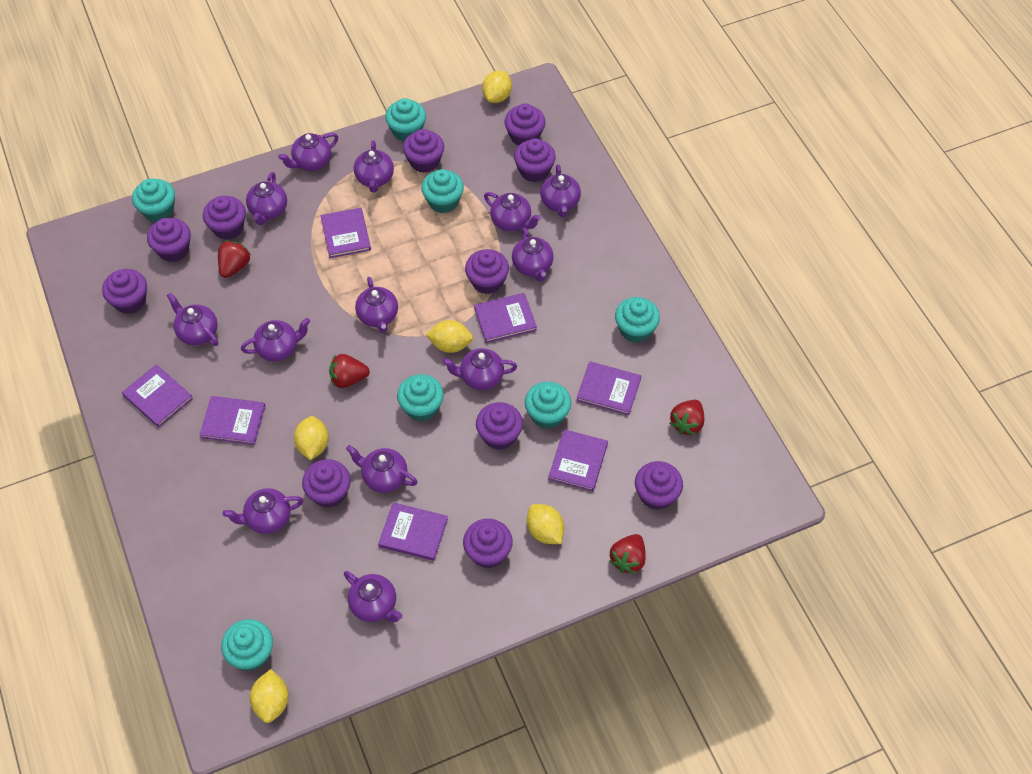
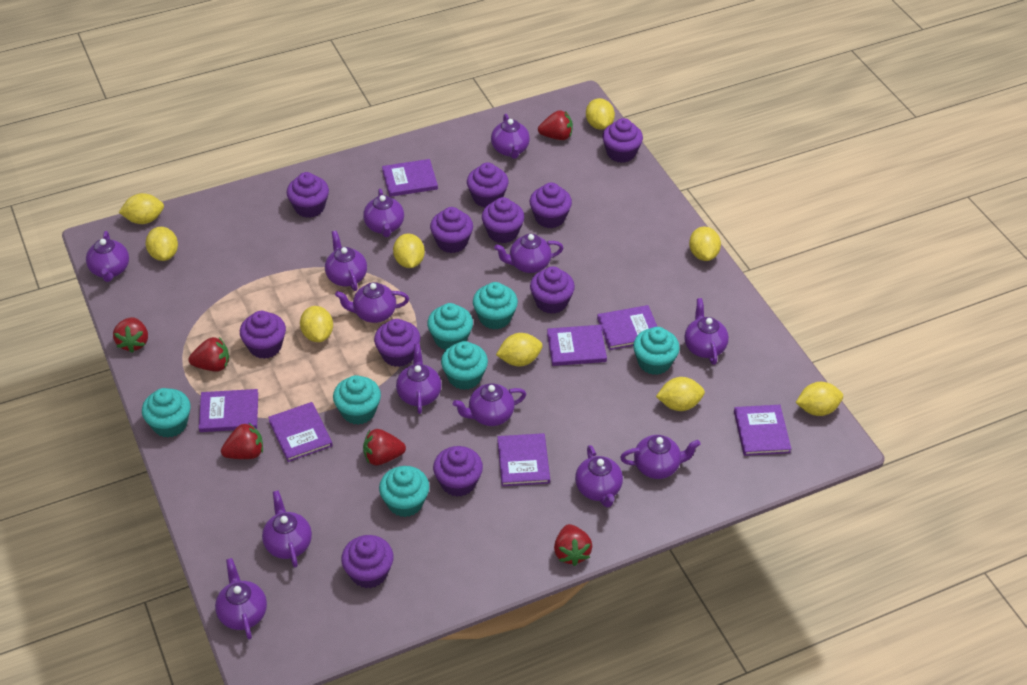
red strawberry: [218,241,251,278] [329,354,370,388] [609,534,646,574] [670,400,704,435] = 4 -> [113,317,148,353] [188,337,229,372] [221,422,263,459] [363,429,406,465] [538,110,573,140] [554,524,592,566] = 6
yellow lemon: [250,669,289,723] [294,416,329,460] [426,320,473,353] [482,71,512,103] [527,504,564,544] = 5 -> [119,193,164,224] [145,227,178,261] [300,306,333,342] [393,234,425,268] [496,333,543,366] [586,98,615,130] [656,377,705,411] [689,227,721,261] [796,382,843,416] = 9

